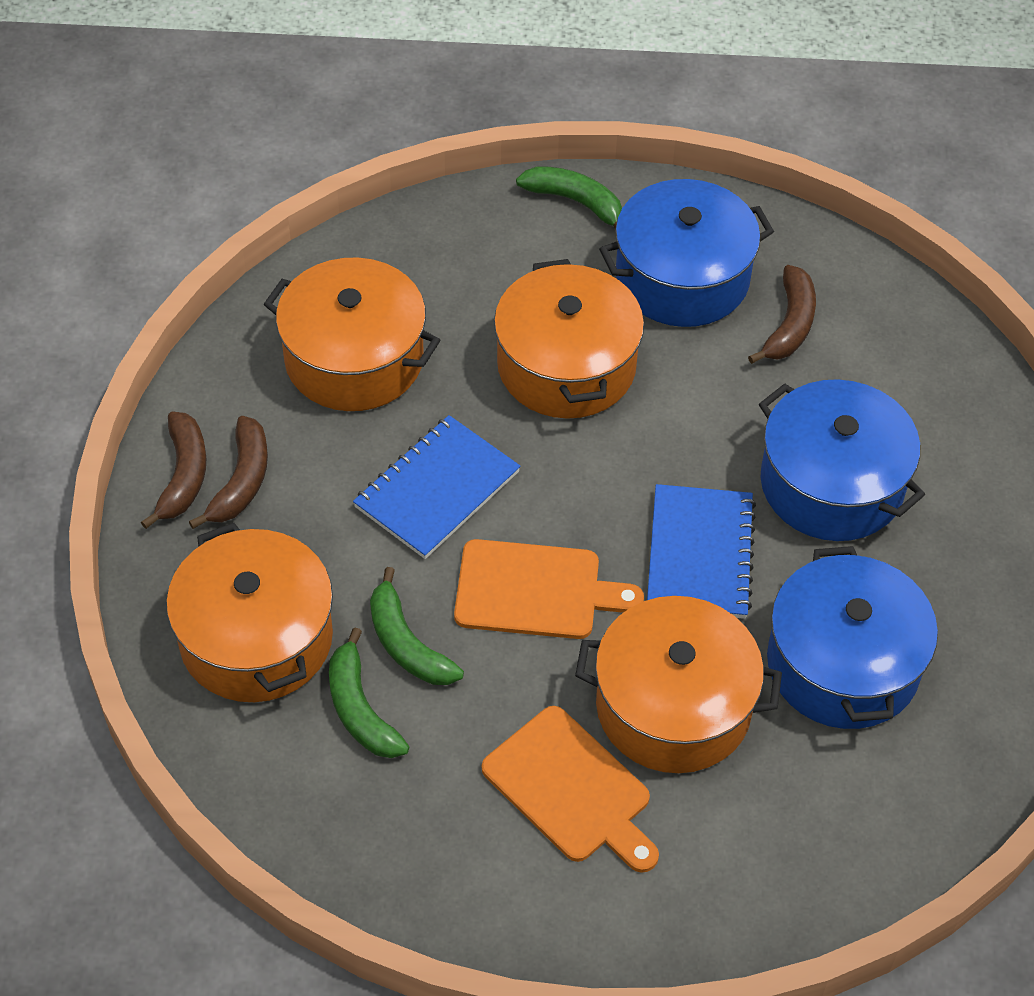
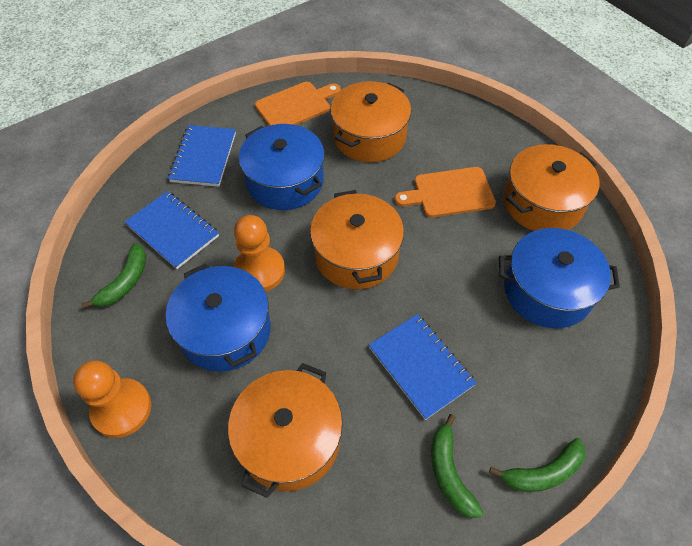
blue notebook: [353,415,521,559] [647,484,756,619] = 2 -> [125,191,219,269] [168,125,236,187] [369,314,476,420] = 3
brown banana: [141,412,206,529] [189,416,268,529] [748,265,816,364] = 3 -> none = 0
orange pawn: none = 0 -> [73,360,151,438] [233,215,285,292] = 2

